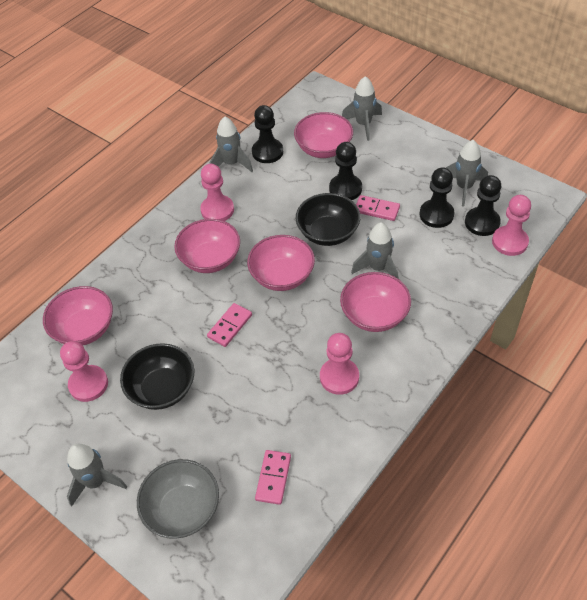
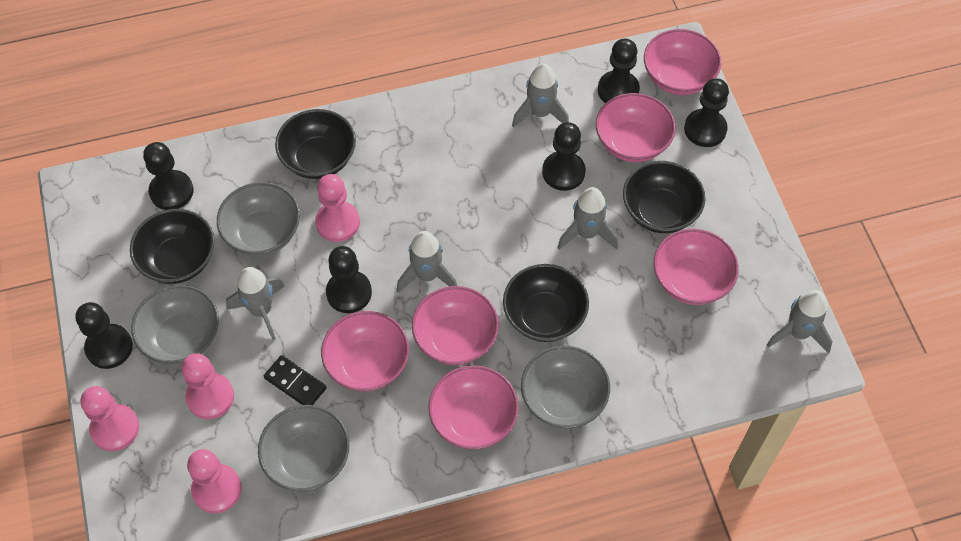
black bowl: [120,343,194,410] [296,193,360,246] = 2 -> [130,209,215,284] [275,109,356,179] [503,264,589,342] [623,161,706,233] = 4
black domino: none = 0 -> [264,355,327,405] = 1
black pawn: [252,105,283,163] [329,142,362,200] [420,167,455,228] [465,175,501,236] = 4 -> [76,302,133,369] [143,142,194,210] [326,246,372,313] [542,122,586,191] [598,39,640,103] [684,78,729,147] = 6
grey bowl: [137,459,219,539] = 1 -> [131,285,219,364] [217,182,300,256] [258,405,350,492] [521,346,610,428] = 4
pink bowl: [43,286,113,345] [174,219,240,273] [247,235,315,291] [294,112,353,158] [340,272,411,332] = 5 -> [321,311,409,392] [412,286,499,365] [428,365,519,450] [596,93,676,162] [644,29,721,95] [653,229,739,305] = 6
pink domino: [207,303,252,347] [255,450,291,505] [356,195,400,221] = 3 -> none = 0

